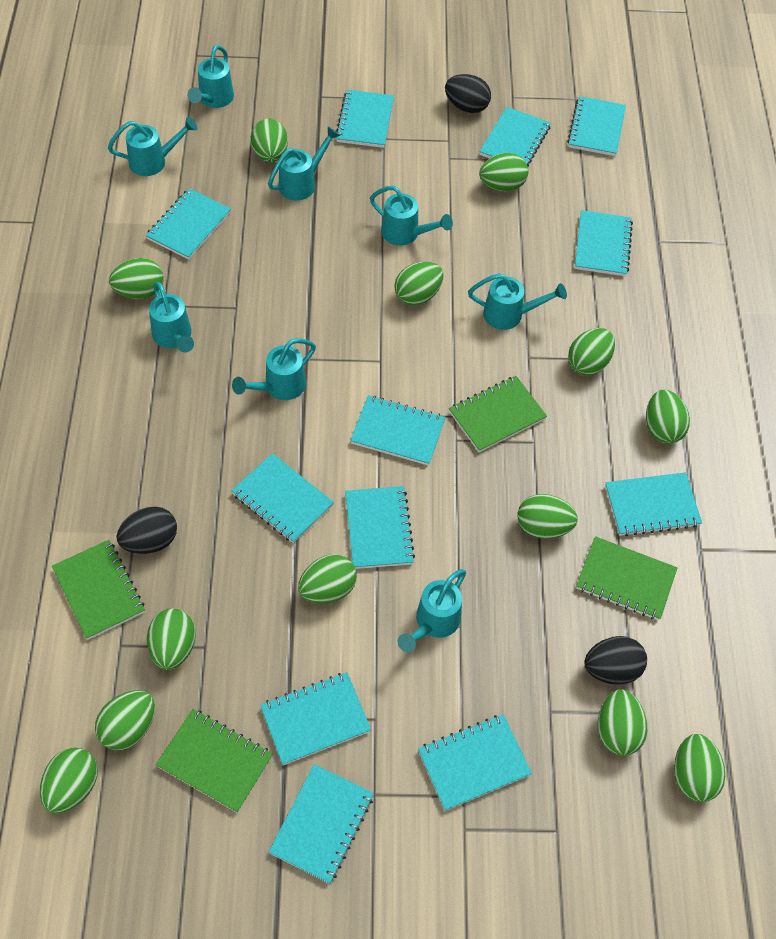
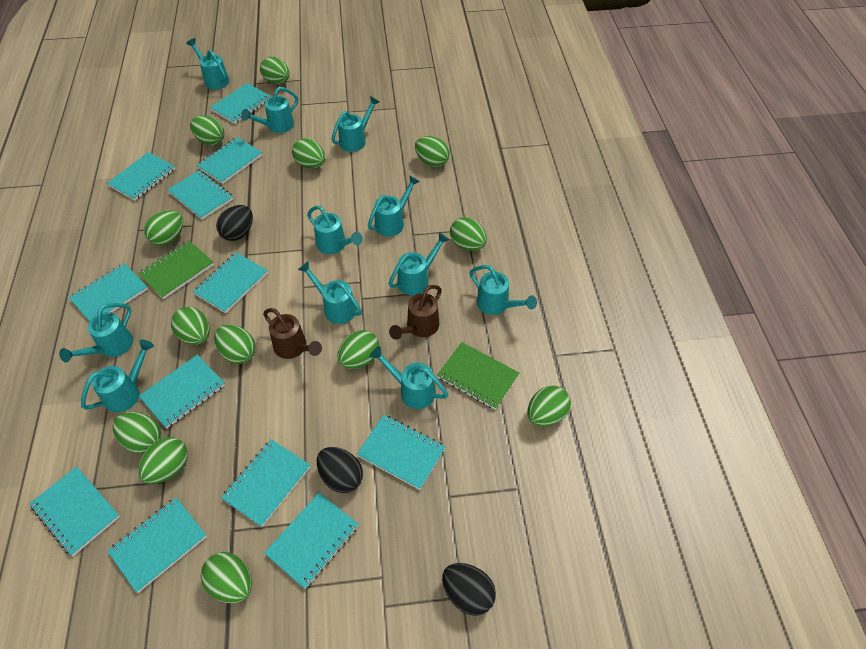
brown watering can: none = 0 -> [263,308,322,359] [389,285,442,340] = 2
green notebook: [52,540,145,640] [156,709,273,813] [449,376,547,452] [576,536,678,620] = 4 -> [138,240,214,299] [437,342,519,410] = 2
turquoise watering can: [108,117,198,176] [149,282,194,353] [187,45,234,108] [232,338,316,400] [268,126,340,201] [370,186,453,246] [398,569,466,653] [468,273,567,330] = 8 -> [59,303,133,363] [81,340,154,412] [186,38,229,90] [241,87,298,133] [298,261,362,324] [307,206,363,254] [331,96,379,152] [368,175,420,236] [370,346,448,409] [389,232,449,295] [470,265,537,315] = 11

